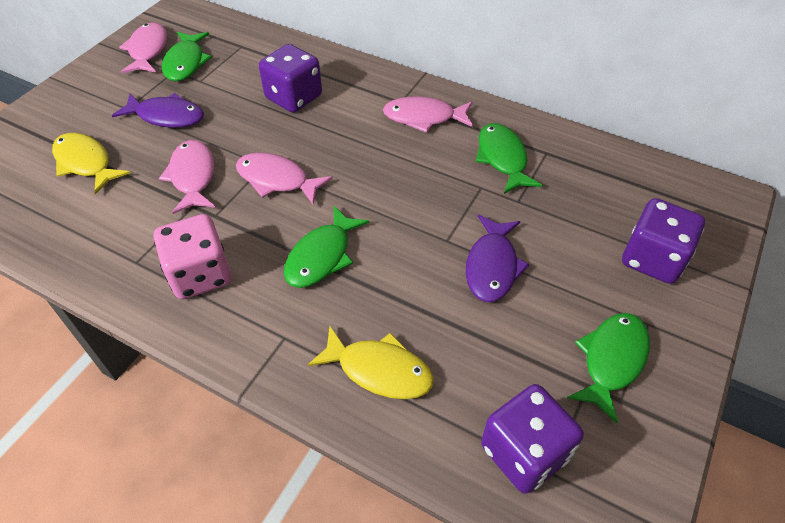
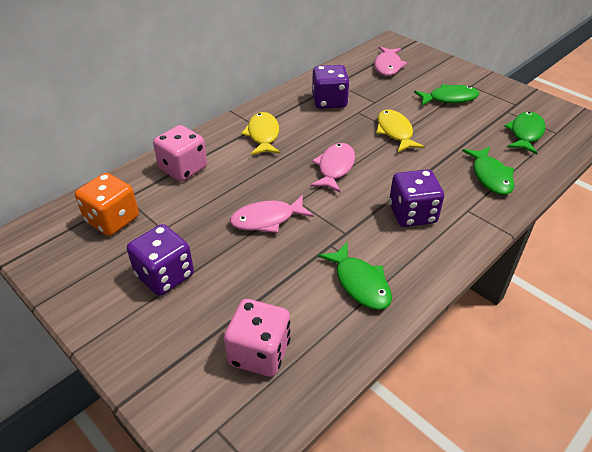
orange dice: none = 0 -> [75,173,139,236] = 1
pink dice: [154,214,232,299] = 1 -> [153,125,207,182] [224,299,291,377] = 2
pink fish: [119,22,167,73] [159,140,215,214] [236,153,333,204] [383,96,473,133] = 4 -> [230,195,314,233] [310,143,355,192] [374,46,408,76] = 3
purple fish: [112,93,204,128] [466,215,529,302] = 2 -> none = 0

